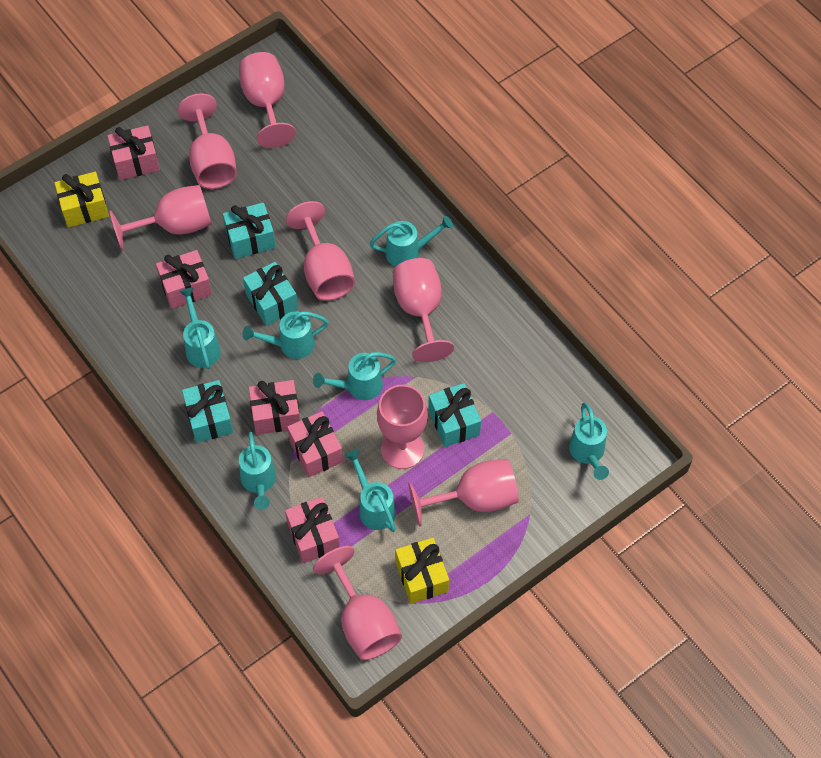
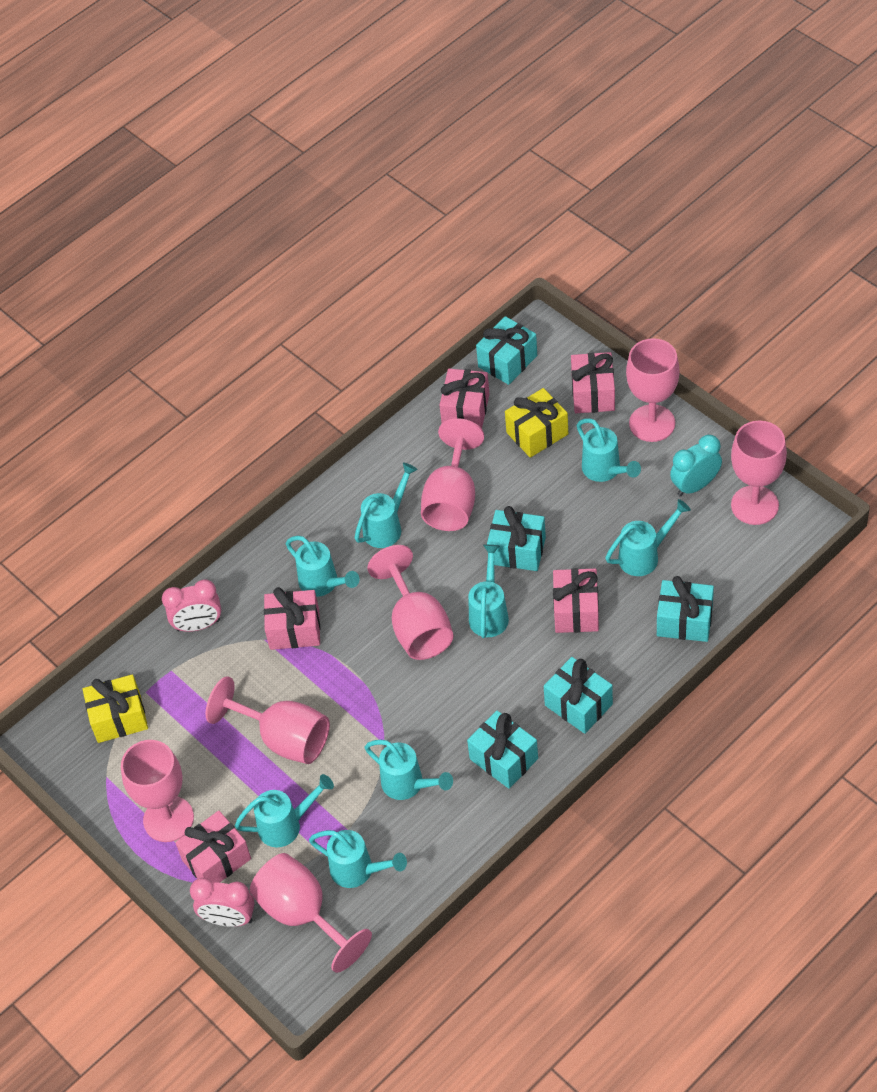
pink clock: none = 0 -> [162,580,221,632] [190,878,255,927] = 2
pink goblet: [109,185,212,250] [178,93,237,189] [239,52,296,148] [286,201,355,301] [313,546,402,660] [377,385,428,469] [393,258,454,362] [409,459,519,527] = 8 -> [121,740,194,842] [206,676,330,764] [250,853,372,973] [367,545,454,660] [421,418,484,531] [626,338,680,442] [731,421,787,525] = 7
turquoise clock: none = 0 -> [670,435,722,497] = 1
turquoise gift: [182,380,233,443] [223,202,276,259] [243,262,298,326] [428,383,481,447] = 4 -> [467,711,538,789] [476,316,537,385] [487,506,546,571] [544,657,613,734] [657,576,714,642] = 5
turquoise watering can: [179,288,221,369] [239,432,276,510] [243,311,329,359] [313,352,397,400] [345,449,396,532] [370,216,453,267] [569,403,609,480] = 7 -> [235,774,334,847] [286,536,359,597] [309,830,407,888] [355,463,418,548] [365,740,453,800] [468,544,509,638] [577,418,641,482] [605,499,691,576] = 8

